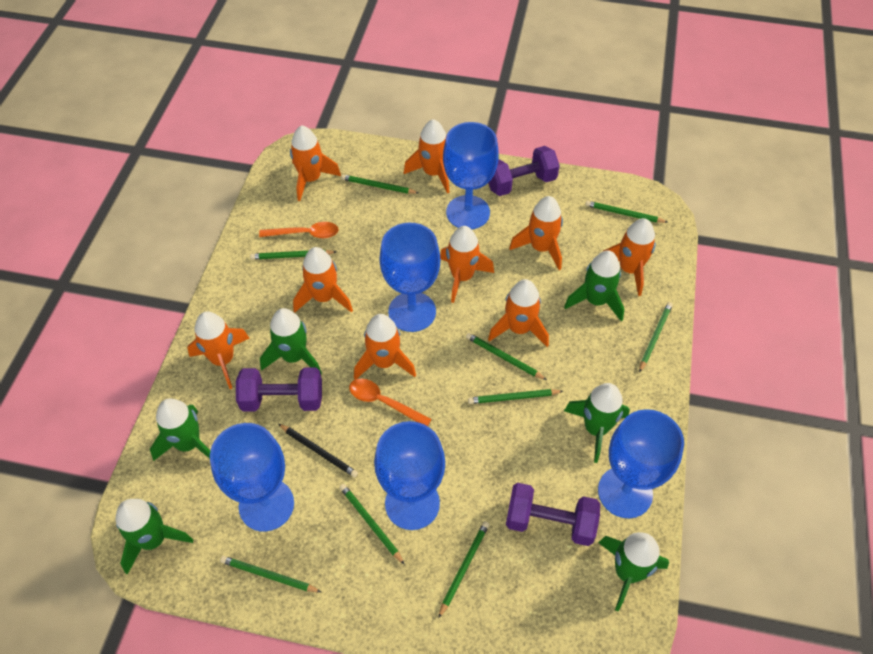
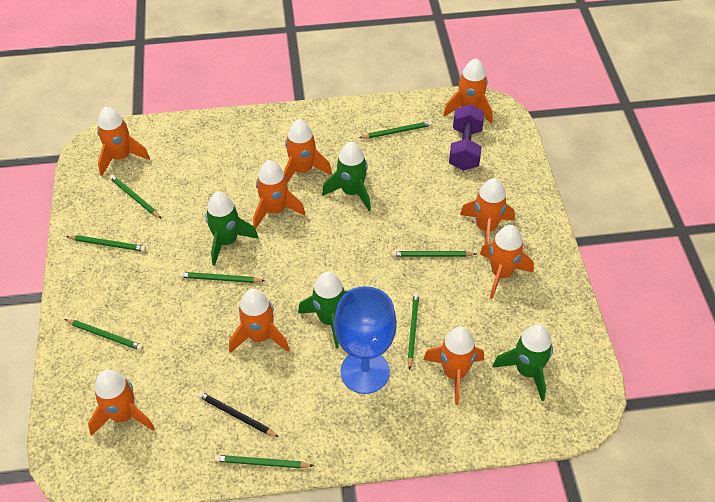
blue goblet: [210,423,294,532] [374,421,445,530] [380,223,440,332] [443,122,499,229] [598,409,684,518] = 5 -> [334,286,397,394] = 1
green pencil: [220,556,321,592] [250,250,336,260] [340,484,405,565] [341,174,418,194] [438,521,489,619] [466,333,547,380] [468,389,563,404] [585,201,667,223] [639,302,673,373] = 9 -> [64,319,143,351] [66,235,146,252] [109,175,162,219] [179,272,265,283] [215,455,314,468] [359,121,432,138] [392,251,476,257] [407,293,419,370] = 8
green rocket: [115,499,193,575] [150,399,211,461] [260,308,322,374] [564,250,624,322] [564,383,630,463] [598,532,669,611] = 6 -> [205,192,258,266] [298,272,348,348] [322,142,371,211] [492,324,553,401] = 4
orange spoon: [259,222,339,238] [349,378,432,426] = 2 -> none = 0
purple dumbbell: [236,368,322,412] [488,146,560,196] [506,483,600,546] = 3 -> [449,104,484,171] = 1

